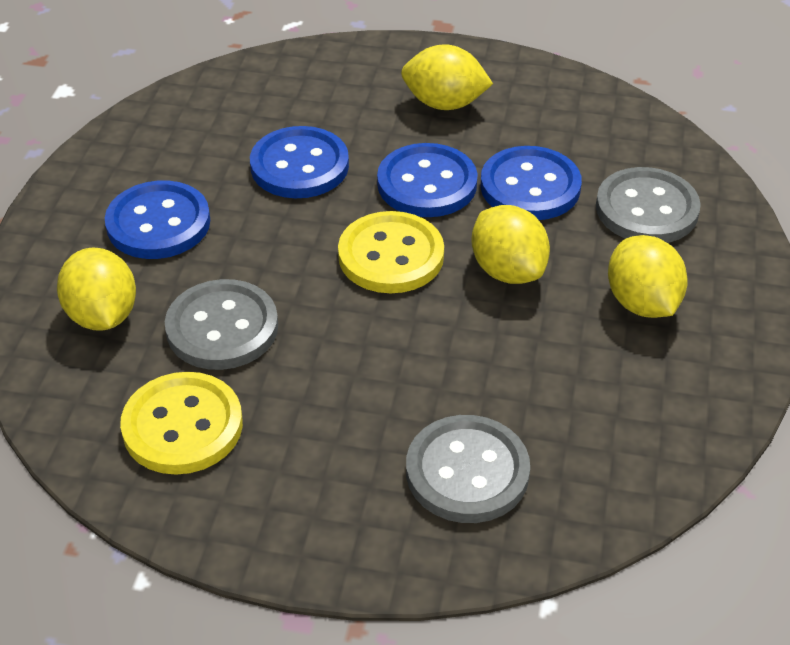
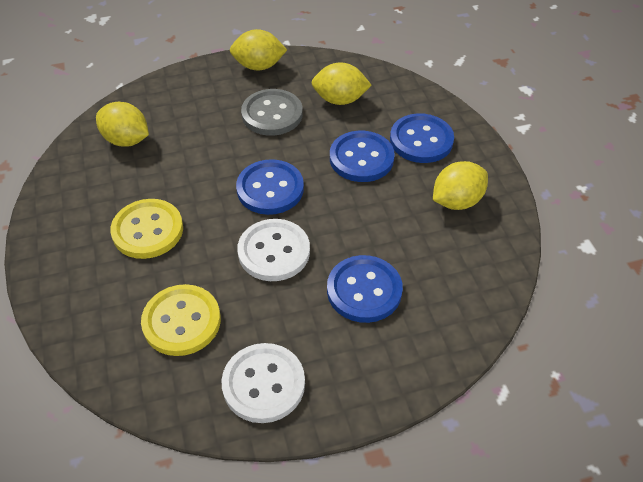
grey button: [165,279,278,370] [406,415,530,523] [596,167,701,243] = 3 -> [241,89,303,136] = 1
white button: none = 0 -> [221,343,305,423] [237,219,310,281] = 2

